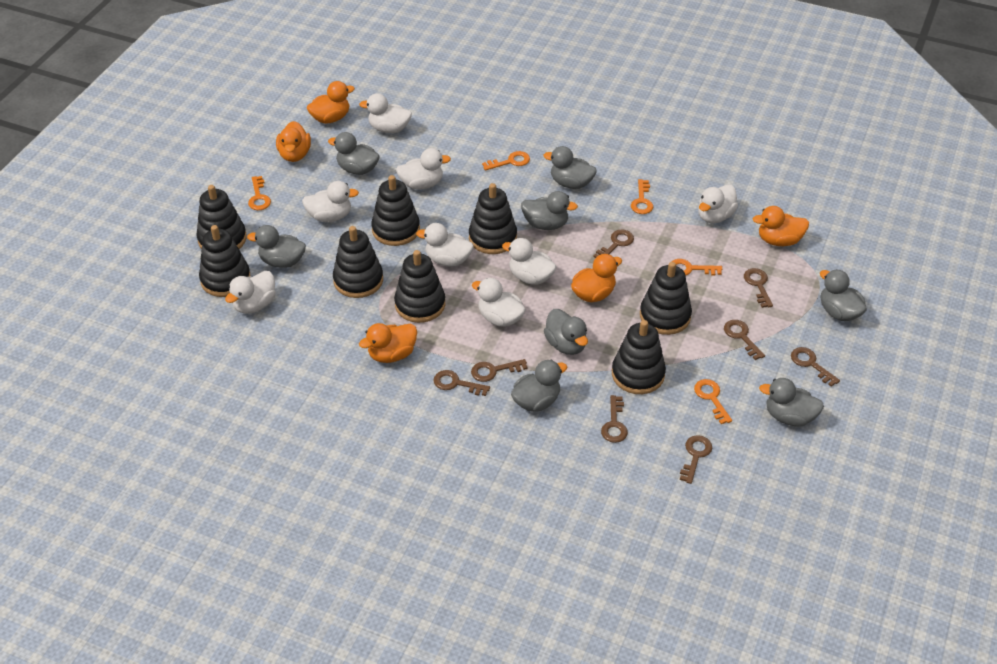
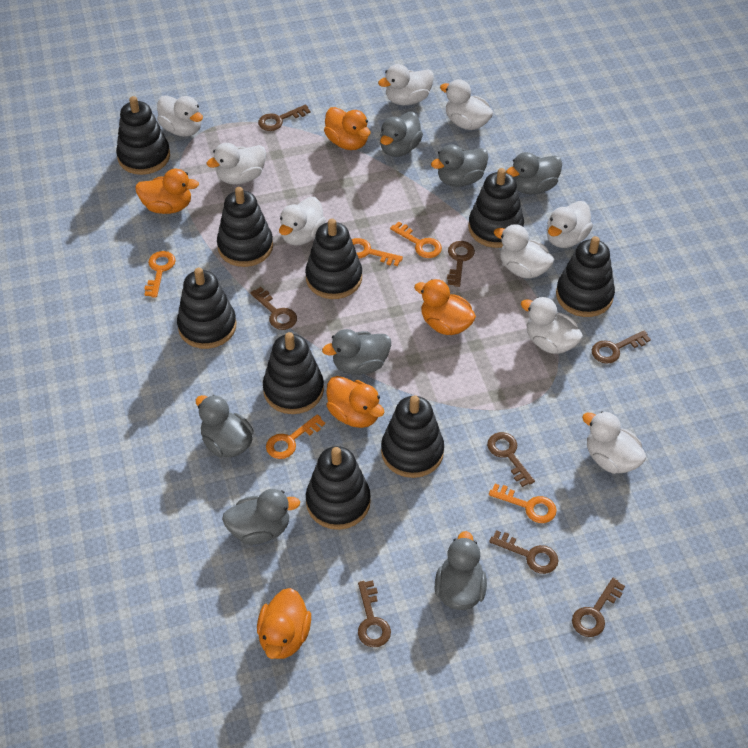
black stacking toy: [196,185,247,249] [199,225,251,297] [333,226,383,298] [371,175,420,246] [394,250,445,323] [469,183,517,254] [612,320,666,394] [640,262,692,335] = 8 -> [116,96,170,175] [177,268,237,349] [217,187,273,267] [263,332,324,414] [305,219,362,299] [306,446,371,530] [381,395,444,478] [468,168,524,248] [556,236,615,317] = 9
grey duck: [247,225,306,268] [328,132,380,175] [511,360,567,412] [521,191,578,230] [544,146,597,189] [544,309,588,355] [759,378,824,426] [820,269,867,321] = 8 -> [196,395,254,457] [222,489,300,545] [322,329,391,375] [380,112,423,157] [431,144,488,187] [435,531,487,610] [506,152,562,194] = 7
white duck: [225,271,276,314] [302,181,359,222] [359,93,412,133] [396,148,451,190] [416,223,474,267] [472,278,526,327] [502,238,557,285] [698,184,738,223] = 8 -> [157,95,203,137] [207,143,266,185] [279,197,326,246] [378,64,434,105] [440,79,493,130] [494,224,554,279] [521,297,583,354] [547,201,593,248] [582,411,647,474] = 9

